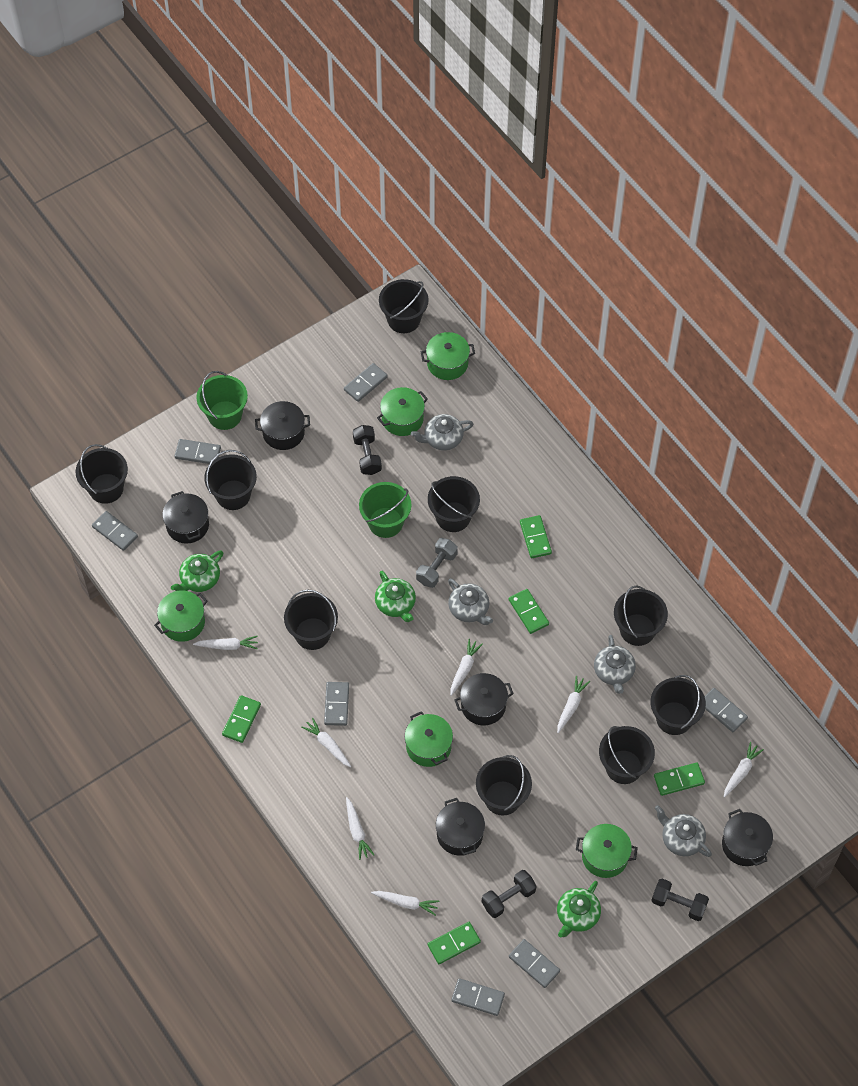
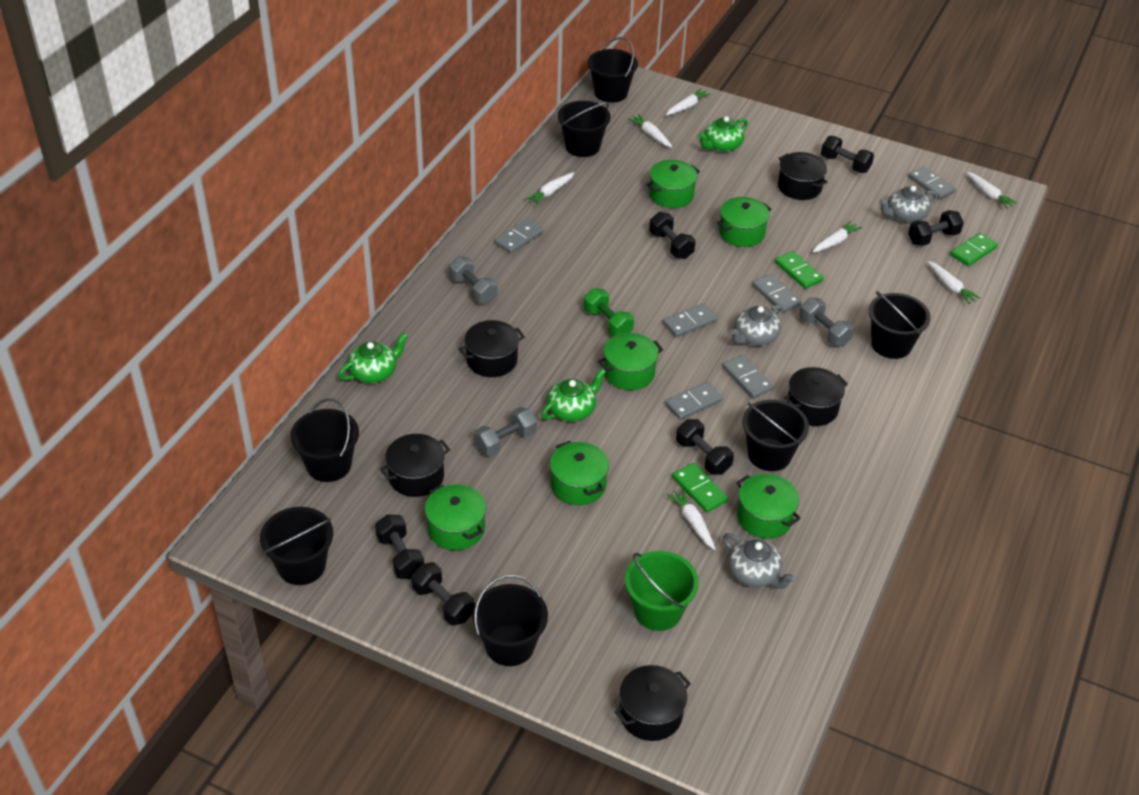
black bucket: [75,444,128,504] [204,450,257,510] [284,589,338,650] [379,279,428,333] [428,476,480,532] [476,755,532,816] [599,726,655,784] [614,585,668,646] [650,675,706,735] = 9 -> [260,507,333,585] [290,398,359,482] [472,575,548,666] [558,101,611,157] [588,37,638,103] [742,400,809,471] [869,291,931,359] = 7
black dumbbell: [353,425,382,475] [482,870,536,918] [651,879,709,921] = 3 -> [375,514,424,579] [411,562,474,625] [649,212,696,259] [676,419,734,475] [821,136,874,173] [908,210,964,246] = 6
green bucket: [196,371,248,430] [359,482,412,538] = 2 -> [625,551,699,631] = 1
green domino: [222,695,261,743] [428,922,481,964] [509,589,549,634] [520,515,552,558] [654,762,705,796] = 5 -> [672,463,728,512] [775,251,824,289] [950,233,998,266] = 3
green dumbbell: none = 0 -> [584,288,634,336] = 1
green pot: [154,590,208,642] [377,387,428,436] [405,711,453,767] [421,332,475,380] [576,824,638,878] = 5 -> [425,484,486,550] [550,441,609,505] [598,333,663,390] [646,160,700,208] [717,197,771,247] [736,474,801,539] = 6
grey domino: [92,511,138,551] [175,439,221,464] [324,682,349,726] [344,363,388,402] [451,978,505,1016] [509,939,560,988] [705,688,748,732] = 7 -> [495,219,544,253] [663,303,717,337] [665,382,723,420] [722,355,774,398] [752,274,802,313] [908,166,956,199] = 6
grey dumbbell: [416,538,458,588] = 1 -> [449,256,498,303] [474,407,537,457] [799,297,854,347] = 3
grey teapot: [411,414,473,451] [448,578,493,625] [594,635,636,694] [655,805,712,857] = 4 -> [723,533,796,589] [730,305,783,346] [879,186,938,223] = 3

